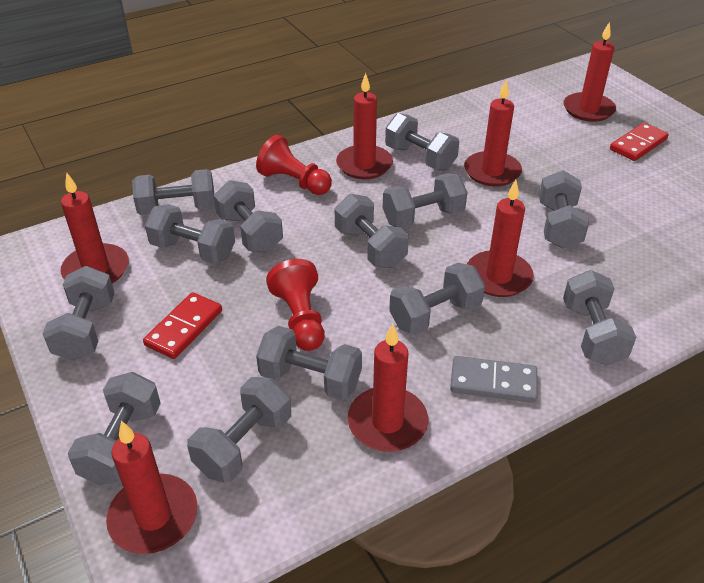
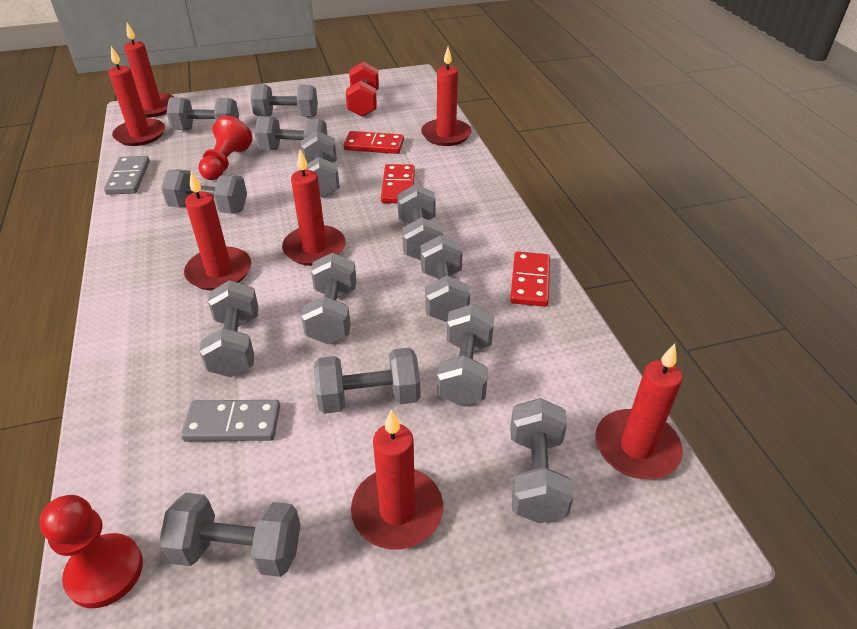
grey domino: [450,356,537,403] = 1 -> [104,156,150,195] [181,400,280,441] = 2
red domino: [143,292,222,359] [610,123,669,161] = 2 -> [344,131,404,154] [381,164,415,203] [510,251,550,307] = 3
red dumbbell: none = 0 -> [346,62,379,117] = 1

